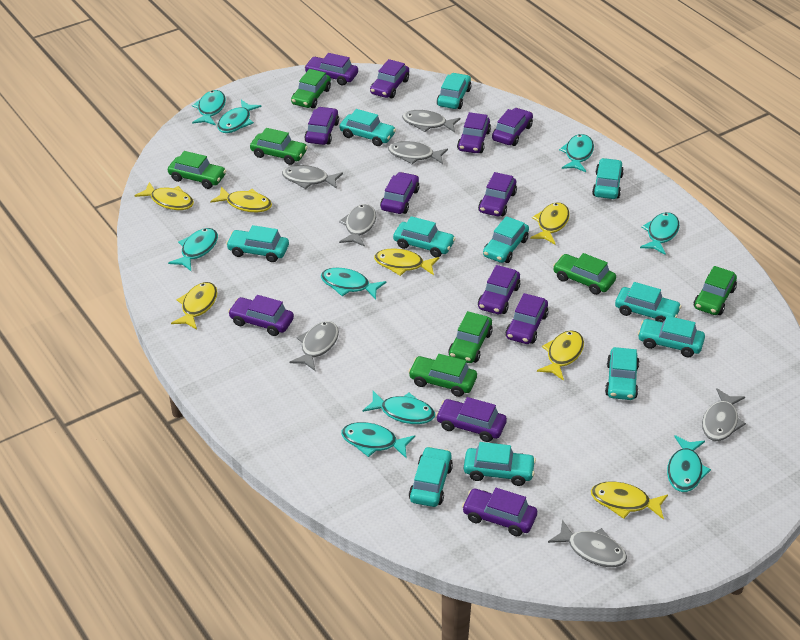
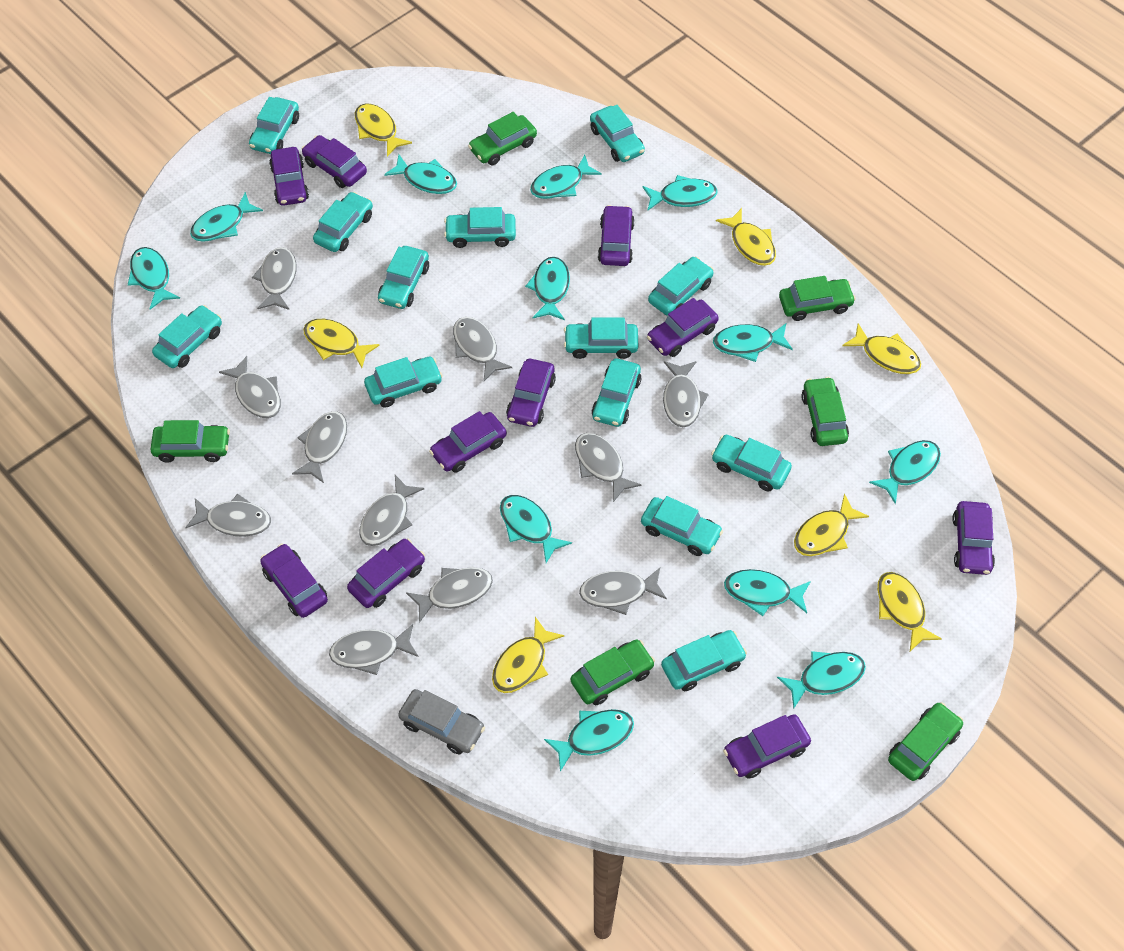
green car: [168,151,226,189] [250,128,308,165] [291,69,331,108] [408,354,477,397] [449,311,493,363] [553,253,616,295] [694,266,737,315] = 7 -> [150,420,230,463] [468,112,537,165] [571,640,655,705] [779,276,856,321] [801,377,849,446] [888,702,963,781] = 6
grey car: none = 0 -> [398,689,485,754] = 1
grey fish: [282,165,343,189] [289,321,339,371] [339,204,376,247] [388,141,448,164] [402,110,461,133] [548,520,627,567] [702,388,746,441] = 7 -> [185,494,271,537] [219,356,281,418] [252,247,297,310] [292,411,347,483] [329,624,419,675] [360,475,424,546] [406,567,493,623] [453,317,512,381] [575,433,642,502] [579,568,667,615] [663,361,709,427] = 11
purple car: [228,295,294,336] [304,53,358,86] [305,107,339,145] [370,59,409,98] [380,172,420,214] [436,397,507,442] [457,112,491,153] [462,488,537,536] [478,172,517,216] [478,265,520,314] [492,108,533,146] [506,293,549,344] = 12 -> [260,543,328,618] [269,147,309,206] [302,135,367,188] [347,539,425,608] [429,411,507,473] [506,359,556,427] [598,205,635,266] [647,298,719,357] [723,714,811,779] [952,501,995,575] = 10
turquoise car: [226,225,289,262] [340,109,396,146] [393,216,456,257] [409,446,453,507] [437,73,471,109] [464,442,536,486] [483,216,529,263] [592,158,624,199] [605,347,639,400] [615,282,682,322] [638,316,705,357] = 11 -> [152,305,222,368] [249,97,299,154] [313,192,373,252] [364,357,443,407] [378,246,429,309] [444,207,516,248] [564,318,638,359] [590,105,645,162] [592,358,642,427] [641,496,723,556] [648,257,714,316] [661,630,747,691] [711,435,792,491] = 13
turquoise fish: [168,228,218,271] [192,90,226,126] [217,100,261,133] [321,268,386,299] [341,422,415,459] [362,391,435,424] [559,134,594,172] [640,212,680,255] [667,435,711,492] = 9 -> [128,247,180,309] [190,192,263,242] [384,154,457,194] [500,495,572,563] [525,257,570,320] [530,155,602,199] [544,709,634,772] [643,175,718,211] [713,323,793,362] [724,569,811,616] [777,651,866,708] [869,440,941,504] = 12

